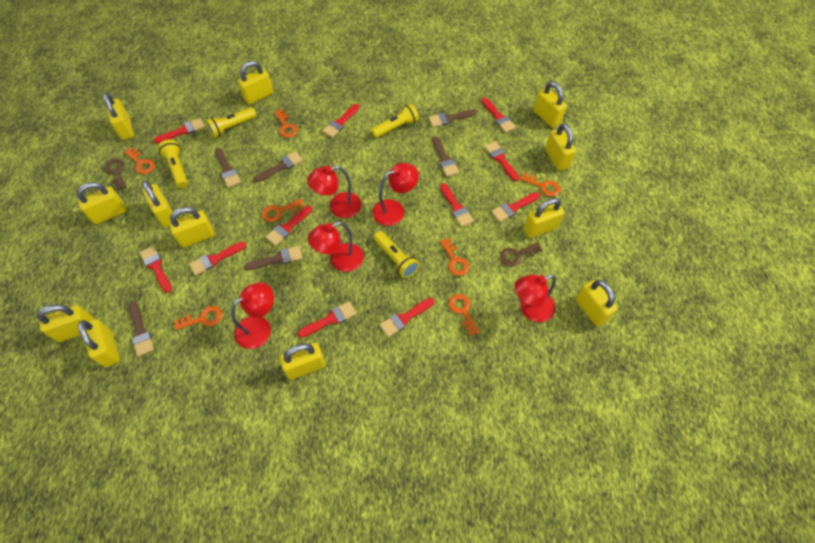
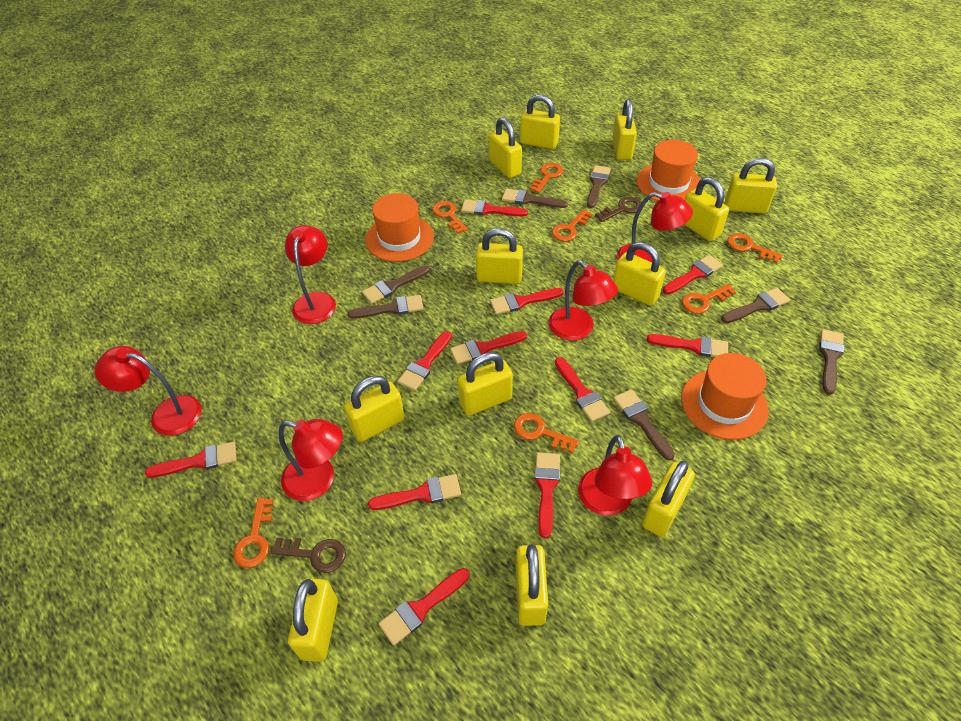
brown brush: [129,301,154,356] [215,148,241,188] [244,246,303,270] [254,151,303,182] [429,109,477,127] [432,136,459,177] = 6 -> [348,295,424,319] [362,266,430,304] [502,188,568,208] [587,165,611,208] [613,389,675,460] [721,288,790,323] [819,329,844,395] = 7
orange hat: none = 0 -> [366,193,434,262] [636,140,701,201] [681,353,769,440] = 3
red lamp: [231,282,274,349] [307,166,361,218] [308,221,364,272] [372,163,419,226] [515,274,556,322] = 5 -> [95,346,202,436] [278,419,343,501] [285,225,336,324] [548,260,618,341] [578,435,652,516] [617,192,693,262] = 6
yellow flashlight: [158,140,188,188] [205,107,257,138] [371,103,419,138] [374,231,419,278] = 4 -> none = 0

